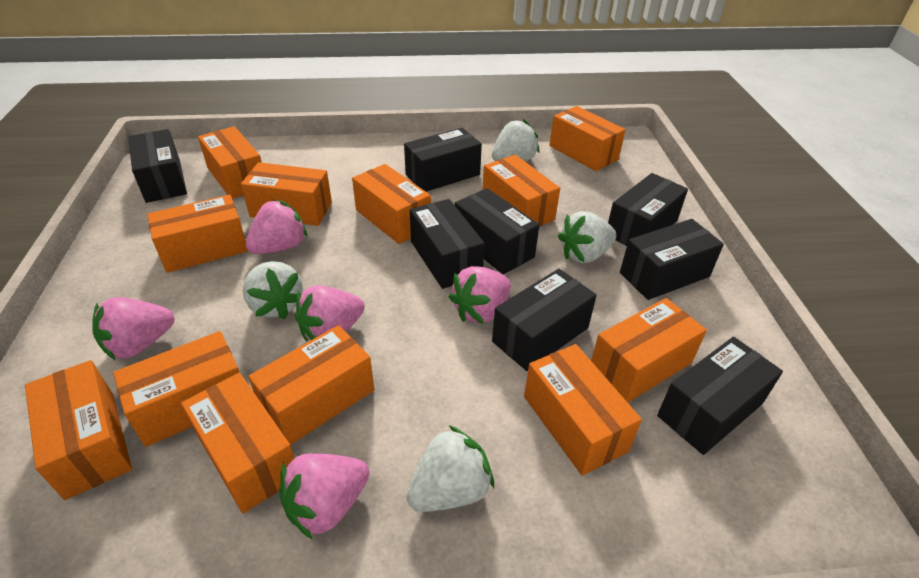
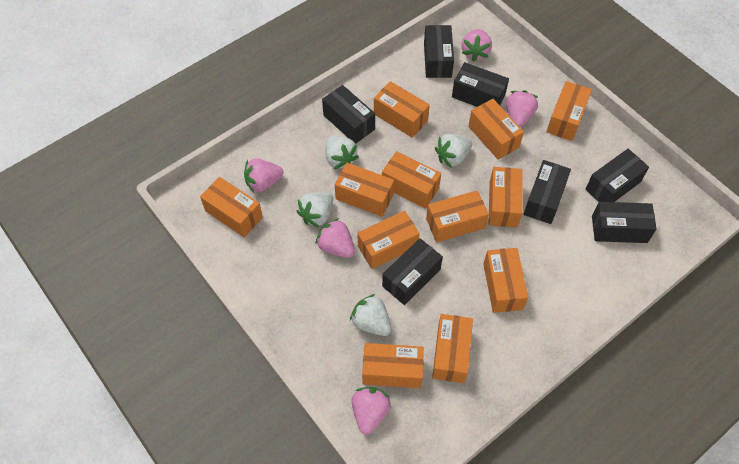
black box: [128,129,187,203] [404,128,482,192] [410,199,485,289] [455,188,539,274] [492,269,597,371] [608,173,688,246] [620,219,724,300] [657,337,783,455] = 8 -> [322,85,375,144] [382,238,443,305] [424,25,454,78] [452,62,509,107] [523,160,571,224] [585,149,649,202] [592,202,657,243] = 7

